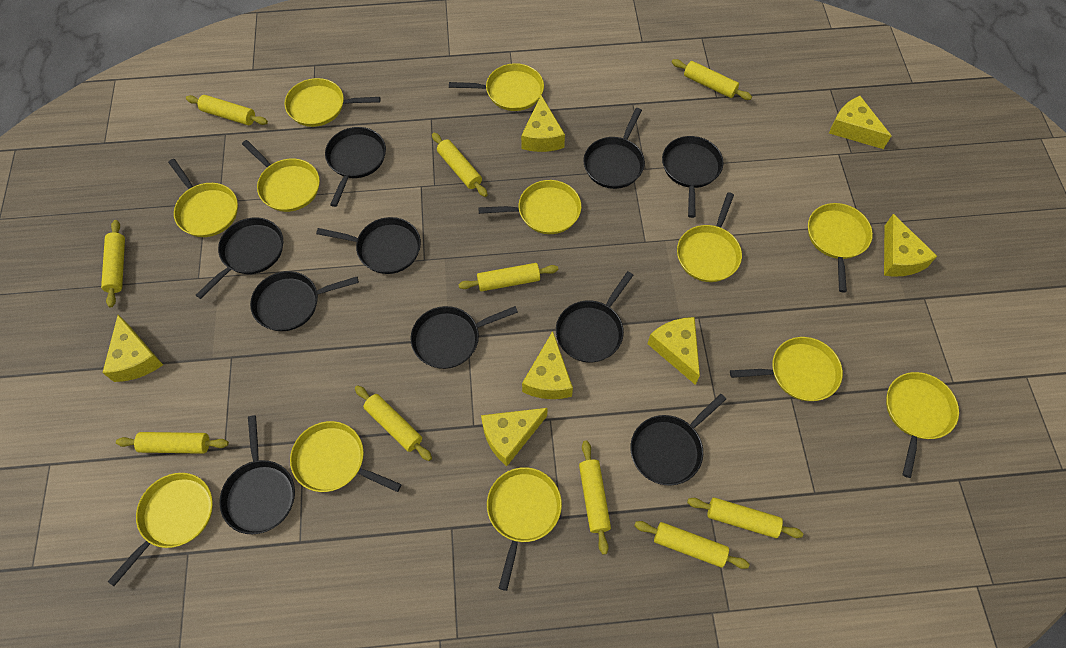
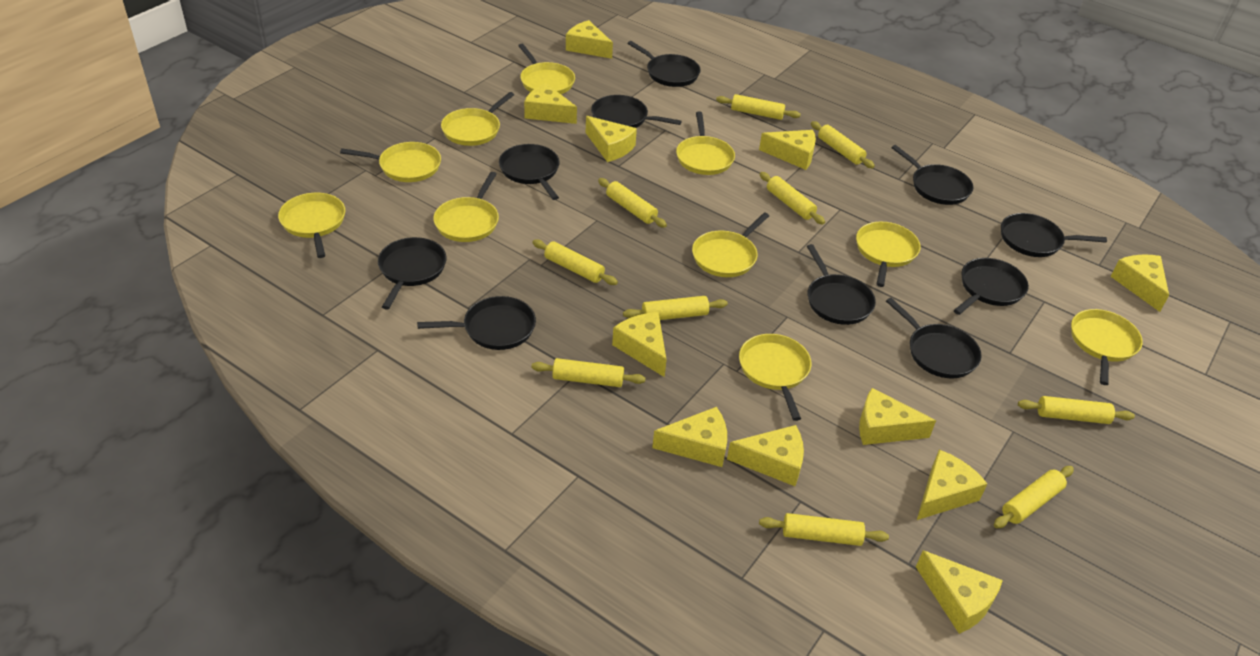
yellow cheese: [103,315,163,382] [481,408,548,466] [521,95,565,152] [522,331,573,399] [648,317,700,385] [829,96,891,149] [884,214,937,277] = 7 -> [524,83,577,124] [566,20,613,59] [586,116,637,162] [612,312,667,377] [652,407,727,467] [727,425,804,486] [759,130,816,170] [859,388,936,445] [916,550,1003,634] [917,450,987,520] [1111,255,1169,312] = 11
yellow pan: [108,473,213,586] [168,159,238,237] [242,140,320,212] [285,78,380,127] [290,421,401,492] [449,63,544,111] [478,180,581,234] [487,467,562,591] [677,192,742,282] [730,337,843,401] [808,203,873,293] [886,372,959,478] = 12 -> [278,193,345,258] [340,142,441,182] [433,172,499,242] [441,92,514,146] [518,44,575,94] [676,112,735,175] [692,212,769,277] [739,334,811,421] [856,222,920,287] [1071,309,1143,385] = 10

